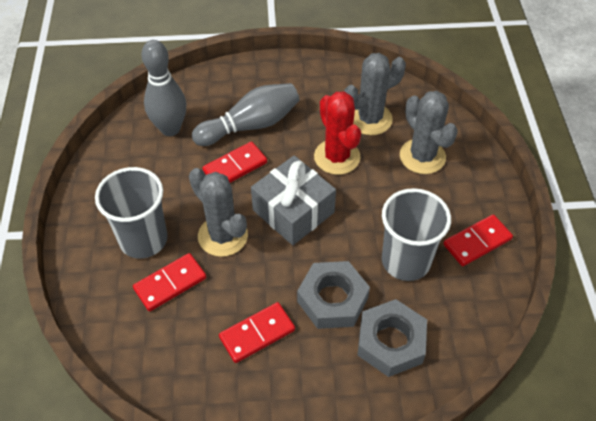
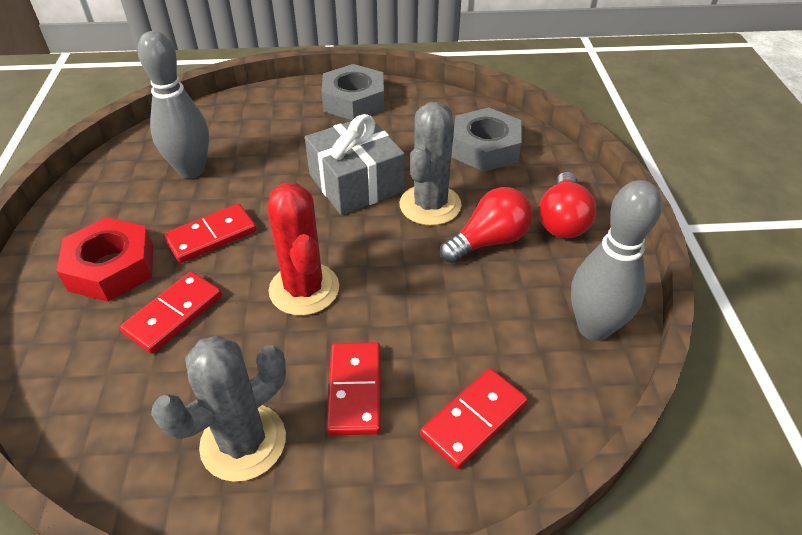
grey cactus: [189,168,248,257] [344,53,406,135] [400,91,458,174] = 3 -> [151,335,286,482] [400,102,462,226] = 2
grey cup: [95,167,168,259] [382,188,451,281] = 2 -> none = 0
red light bulb: none = 0 -> [440,187,533,263] [539,172,596,238] = 2
red nut: none = 0 -> [56,217,153,302] = 1

